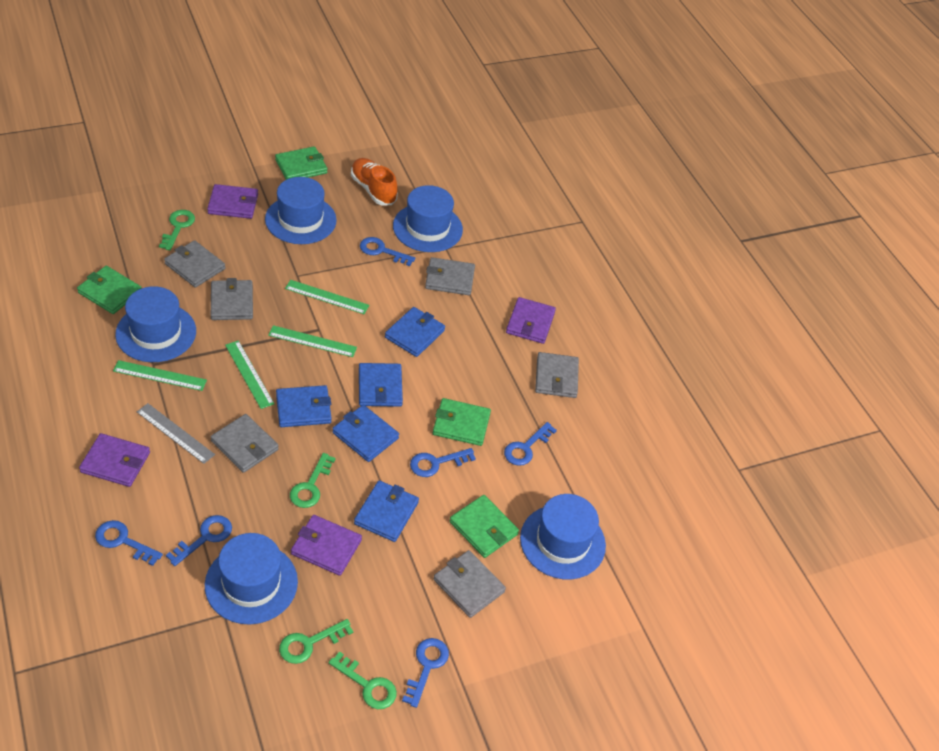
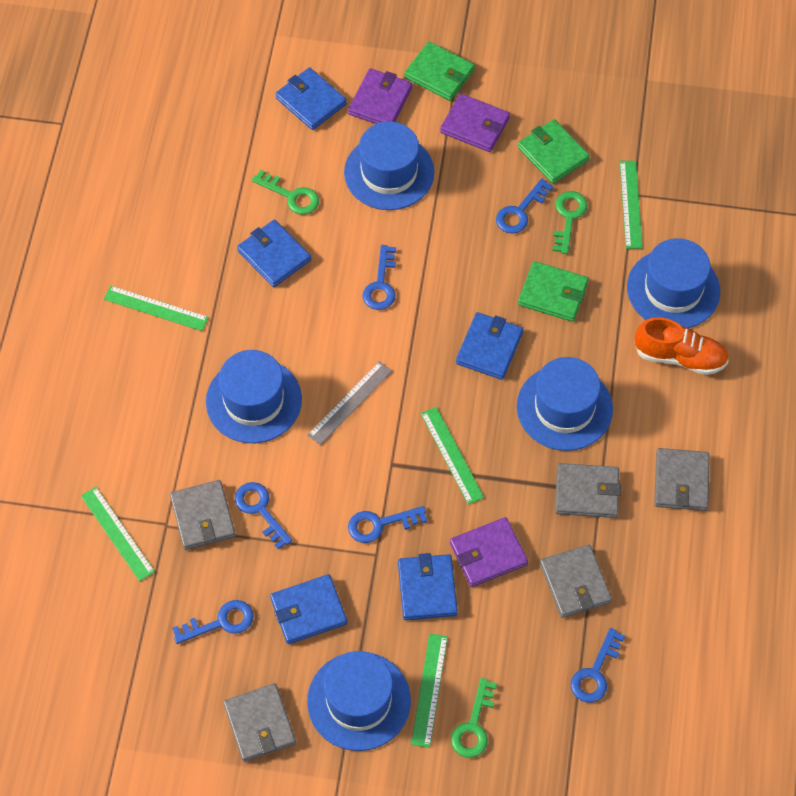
green key: [159,210,195,250] [279,619,353,664] [290,453,335,508] [329,651,397,709] = 4 -> [252,170,319,215] [451,678,497,758] [553,191,588,254] = 3
green ruler: [113,360,207,391] [225,340,274,409] [268,325,357,357] [285,280,369,314] = 4 -> [81,487,155,581] [104,286,209,331] [411,634,448,748] [421,407,484,505] [620,161,643,249] = 5
green wallet: [77,266,141,314] [275,146,327,180] [433,398,491,446] [450,495,519,558] = 4 -> [404,42,475,101] [518,119,590,184] [518,261,589,322] = 3
grey wallet: [164,240,226,288] [211,278,253,320] [211,414,279,473] [425,257,475,295] [433,550,506,618] [535,352,579,398] = 6 -> [170,480,236,550] [223,683,296,762] [540,544,612,618] [555,463,621,518] [654,448,710,511] = 5
purple wallet: [79,433,150,487] [207,184,258,219] [291,515,362,576] [506,297,556,344] = 4 -> [348,69,412,124] [440,94,510,152] [450,517,528,587] = 3

